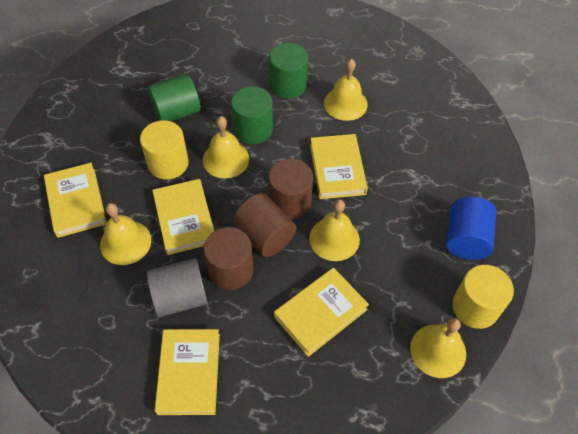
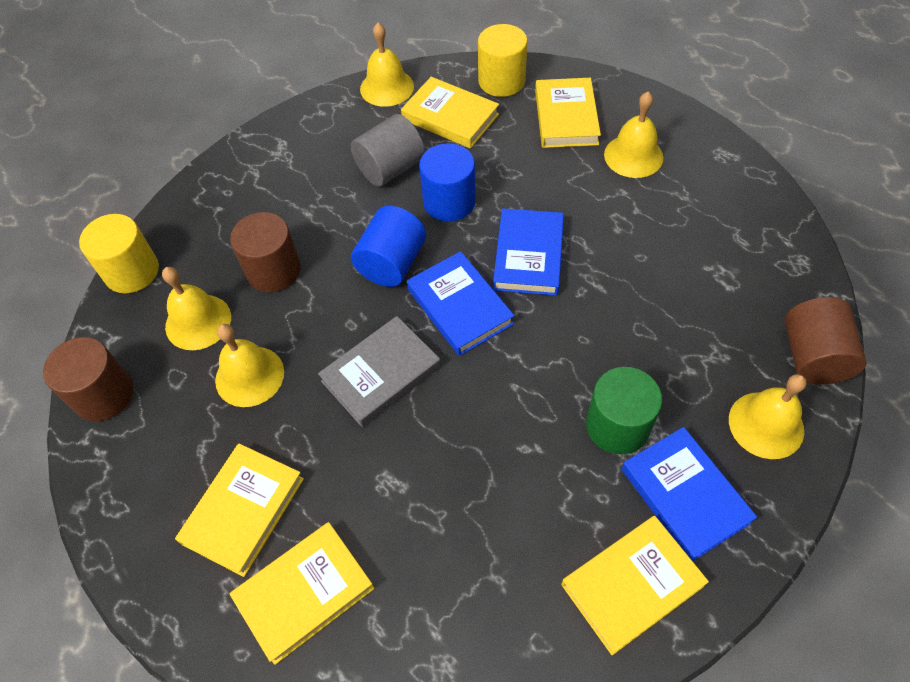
blue book: none = 0 -> [407,251,514,356] [493,208,564,296] [622,427,757,561] = 3
blue cylinder: [446,197,496,260] = 1 -> [351,206,426,287] [419,143,476,222] = 2
green cylinder: [148,74,201,121] [231,86,273,144] [269,43,308,99] = 3 -> [586,367,662,454] = 1
grey book: none = 0 -> [318,316,441,427] = 1

